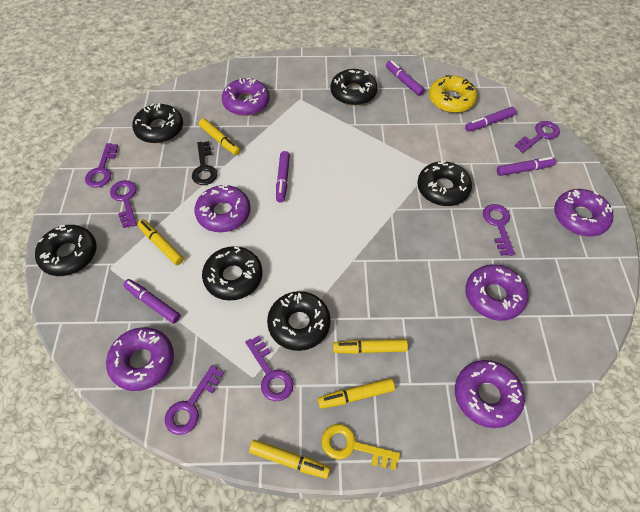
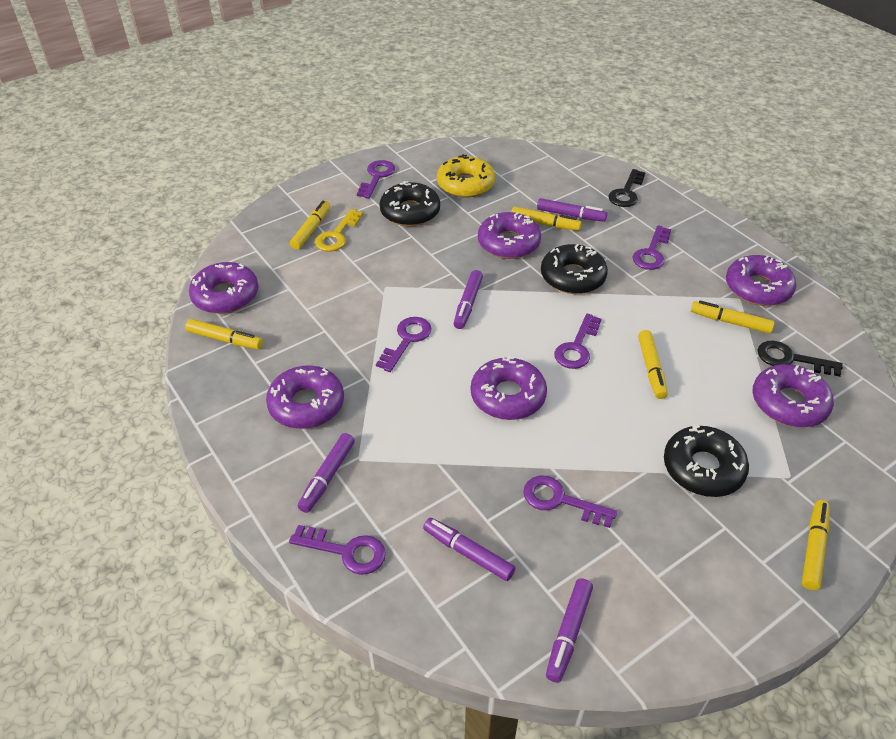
black donut: [35,225,96,276] [132,103,183,143] [202,246,263,301] [267,291,331,351] [330,69,378,106] [417,160,472,206] = 6 -> [379,181,440,226] [541,244,608,294] [664,425,749,497] = 3
black key: [192,141,218,185] = 1 -> [608,169,646,207] [758,341,843,377] = 2
yellow marker: [137,219,184,265] [199,119,241,155] [249,440,331,479] [318,378,395,409] [333,339,408,354] = 5 -> [185,319,263,349] [290,201,330,250] [511,207,582,231] [638,330,668,399] [691,301,775,334] [802,500,830,590] = 6

